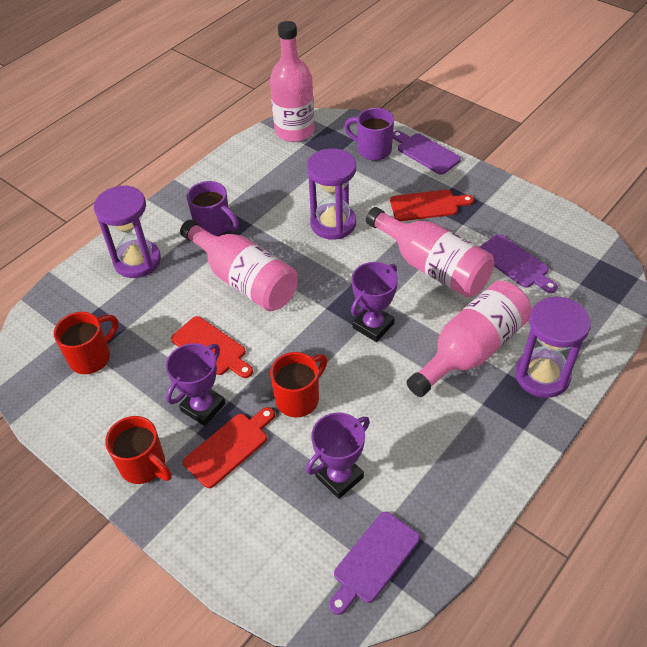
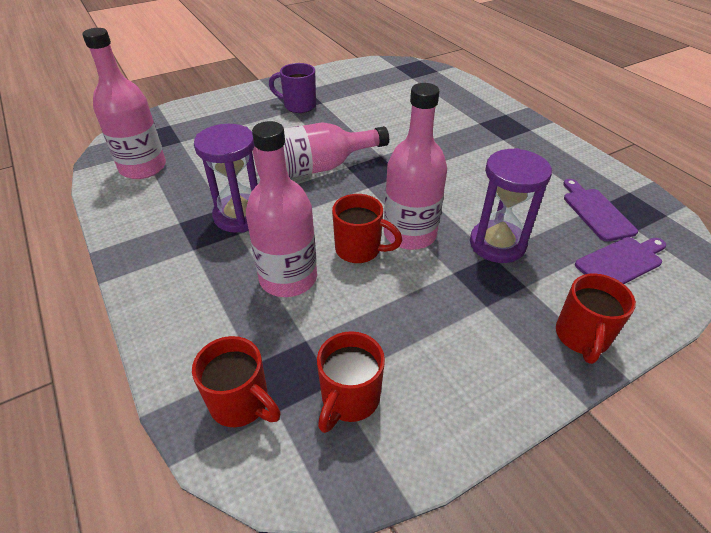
purple cutting board: [329,512,420,615] [393,131,461,175] [480,234,558,293] = 3 -> [563,179,638,242] [575,237,666,284] = 2
purple hourglass: [94,185,161,278] [307,148,356,240] [515,297,591,398] = 3 -> [194,124,258,233] [470,148,552,263] = 2
purple mug: [187,181,239,236] [344,108,394,161] = 2 -> [269,63,316,113] = 1
purple trophy: [166,343,225,426] [306,413,370,499] [351,262,398,342] = 3 -> none = 0
red cutting board: [171,316,253,378] [183,407,275,488] [390,190,474,221] = 3 -> none = 0
red mug: [54,312,118,374] [105,416,172,484] [270,352,327,417] = 3 -> [192,336,281,427] [317,331,385,433] [332,194,402,263] [556,273,636,364] = 4

